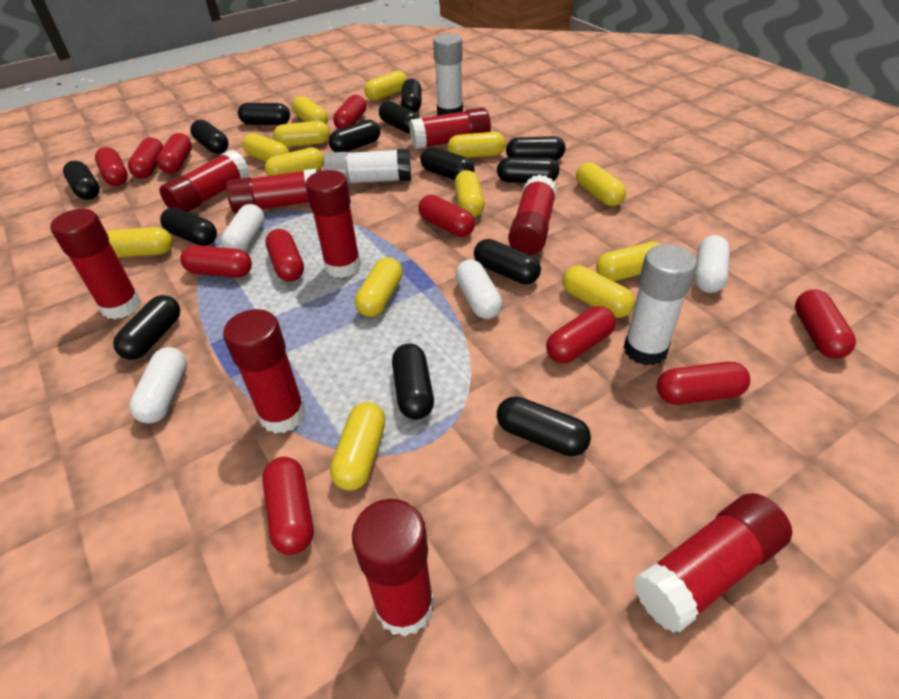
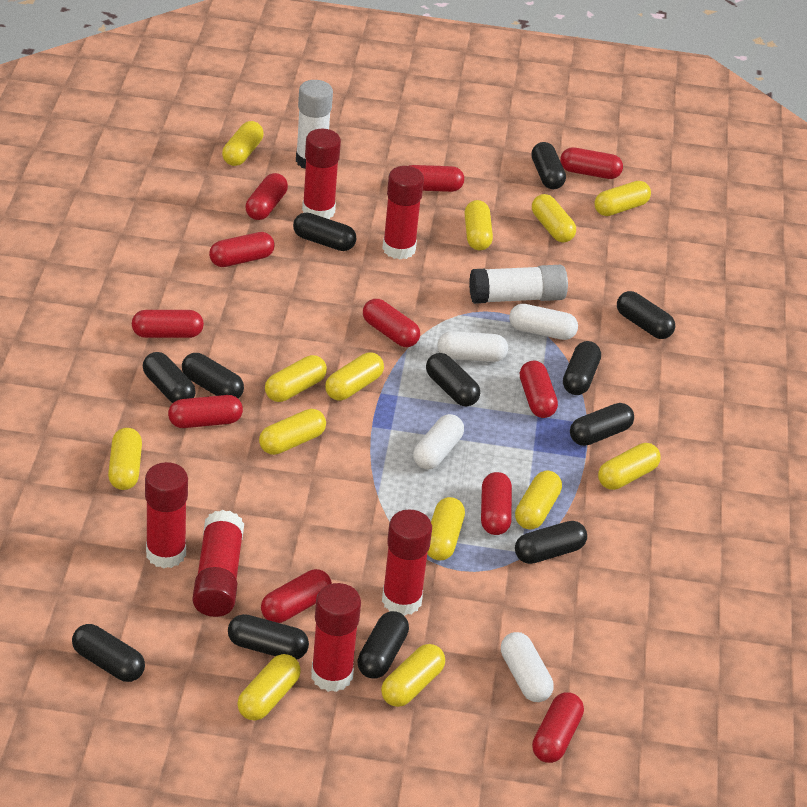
black capsule: [63,160,100,200] [113,295,180,360] [160,207,217,246] [190,120,229,154] [238,103,290,125] [329,120,380,152] [379,101,420,133] [392,344,434,420] [401,79,422,112] [420,147,475,180] [474,239,541,284] [497,157,559,183] [497,396,591,456] [506,136,566,160] = 14 -> [72,624,145,682] [143,352,196,403] [182,353,244,398] [228,614,309,660] [293,212,356,251] [357,611,409,678] [426,353,480,406] [515,521,587,564] [531,142,566,189] [563,341,601,395] [570,403,634,446] [617,291,675,339] = 12
red glue stick: [50,209,141,320] [159,150,250,212] [223,309,306,434] [226,168,317,214] [305,170,361,278] [352,499,434,637] [409,107,491,149] [508,174,557,255] [634,493,792,633] = 9 -> [145,462,188,568] [193,510,244,617] [302,129,341,219] [311,583,361,692] [382,166,424,260] [382,509,432,616] = 6
white glue stick: [323,148,411,185] [433,34,463,115] [624,244,697,366] = 3 -> [296,80,333,169] [469,265,568,304] = 2

